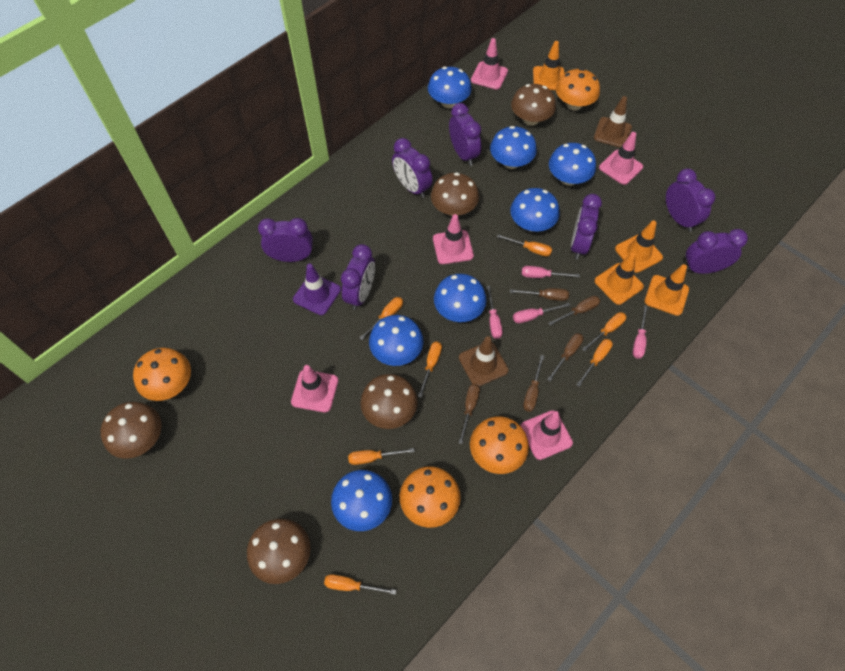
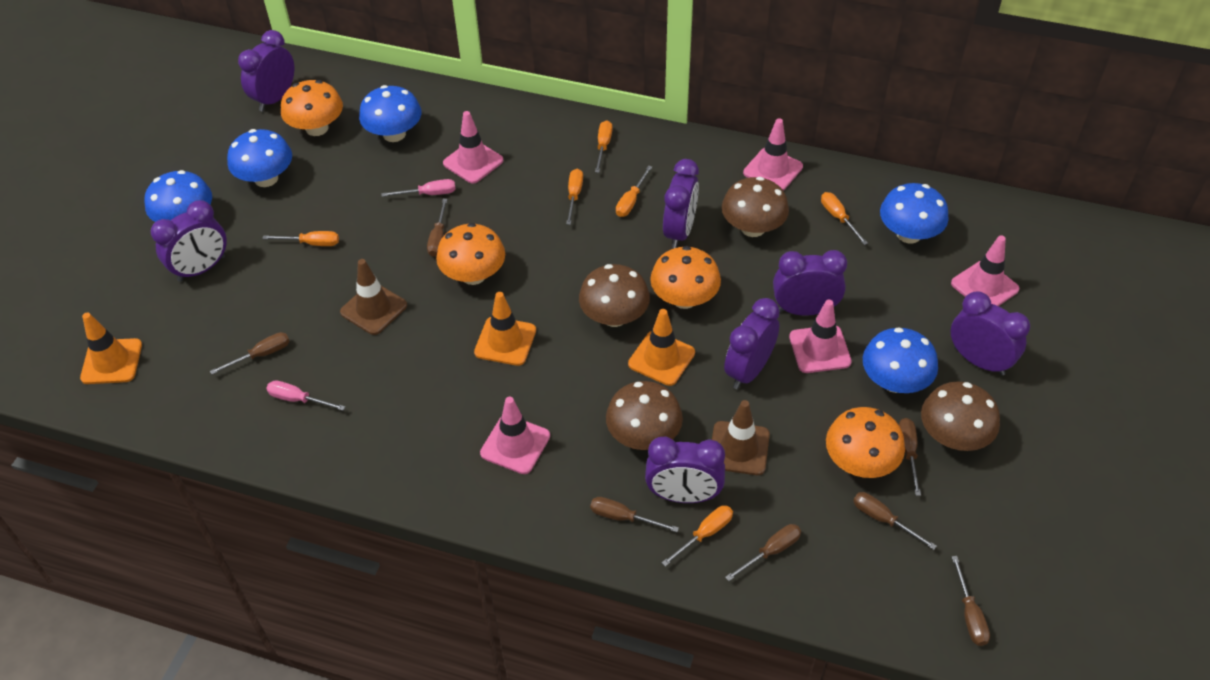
blue mushroom: [331,470,392,531] [369,315,424,366] [428,67,472,108] [434,274,487,322] [490,126,537,169] [510,188,560,232] [549,143,596,186] = 7 -> [145,170,212,222] [227,129,292,187] [359,85,421,142] [863,327,938,393] [880,183,949,243] = 5
brown mushroom: [101,402,162,459] [247,519,311,584] [360,374,418,429] [431,172,479,216] [511,84,556,126] = 5 -> [579,264,650,327] [606,381,683,450] [722,177,789,237] [921,381,1000,451] = 4
brown screwdriver: [459,384,480,444] [510,288,569,301] [523,355,544,412] [547,333,583,381] [549,296,600,326] = 5 -> [210,332,290,374] [427,199,447,257] [590,497,679,532] [725,524,801,581] [853,492,937,550] [899,418,921,496] [952,556,990,646] = 7
orange screwdriver: [324,574,396,595] [348,448,415,465] [360,297,403,340] [418,342,442,398] [497,234,552,257] [576,339,613,387] [582,312,626,352] = 7 -> [262,231,339,246] [566,169,583,225] [595,120,613,173] [616,165,652,217] [662,505,733,566] [821,192,868,245] = 6
orange traffic cone: [533,41,564,90] [594,252,644,305] [615,220,663,273] [644,264,689,316] = 4 -> [80,313,142,384] [474,292,536,366] [628,309,695,386] = 3
pink screwdriver: [487,286,502,339] [513,303,570,323] [522,266,580,278] [633,305,648,359] = 4 -> [266,380,345,411] [381,179,456,197] = 2
purple traffic cone: [293,264,341,315] = 1 -> none = 0

